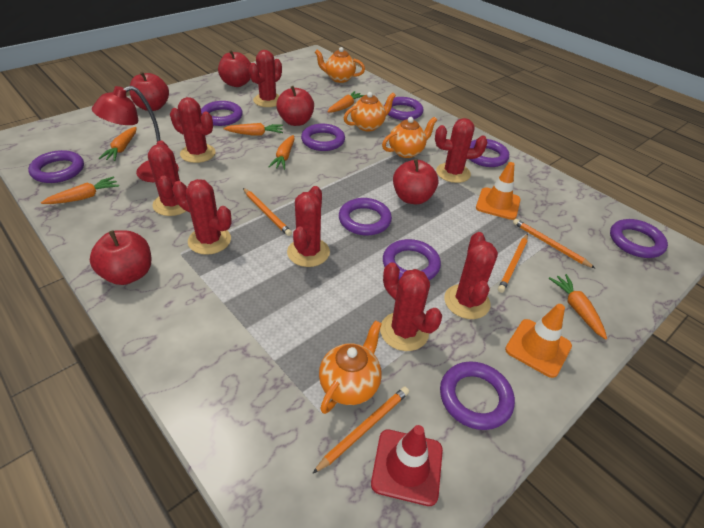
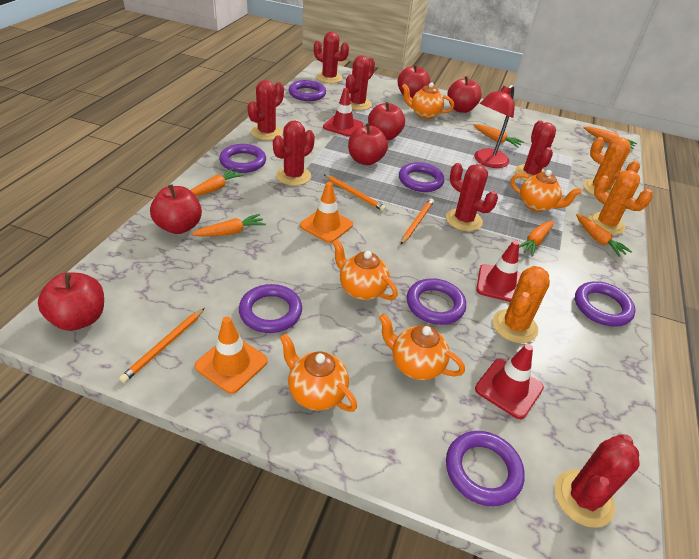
orange cactus: none = 0 -> [493,266,550,343] [583,137,640,196] [588,170,653,235] = 3
orange pencil: [243,188,292,236] [312,387,409,474] [498,234,528,293] [513,219,596,269] = 4 -> [119,308,205,383] [324,175,386,211] [401,199,434,244] = 3
orange teapot: [315,47,365,83] [319,320,382,414] [344,92,396,131] [382,117,437,158] = 4 -> [280,334,357,412] [333,239,398,300] [379,314,465,380] [402,82,454,119] [511,170,582,212] = 5
purple ring: [28,150,84,183] [201,101,243,126] [301,124,345,151] [339,198,392,236] [383,239,441,280] [384,97,423,120] [440,362,515,430] [469,139,509,167] [610,219,668,258] = 9 -> [219,144,266,173] [239,284,302,333] [289,80,326,101] [399,162,444,192] [407,278,466,325] [446,431,525,506] [575,282,636,326] = 7
red apple: [90,230,151,285] [129,72,169,111] [218,50,251,87] [276,86,314,126] [393,159,438,204] = 5 -> [38,272,104,331] [150,185,202,234] [348,123,388,165] [368,102,405,141] [398,64,431,98] [448,76,482,113] = 6
red cactus: [148,141,186,216] [170,97,216,163] [172,179,232,255] [249,50,282,107] [287,186,330,267] [380,262,442,351] [435,118,488,183] [444,232,498,319] = 8 -> [248,80,284,140] [273,120,315,186] [314,31,349,83] [346,55,375,110] [446,163,498,231] [515,120,556,180] [555,434,640,528] = 7
red traffic cone: [371,425,443,506] = 1 -> [323,88,363,137] [475,344,544,419] [476,240,521,302] = 3

